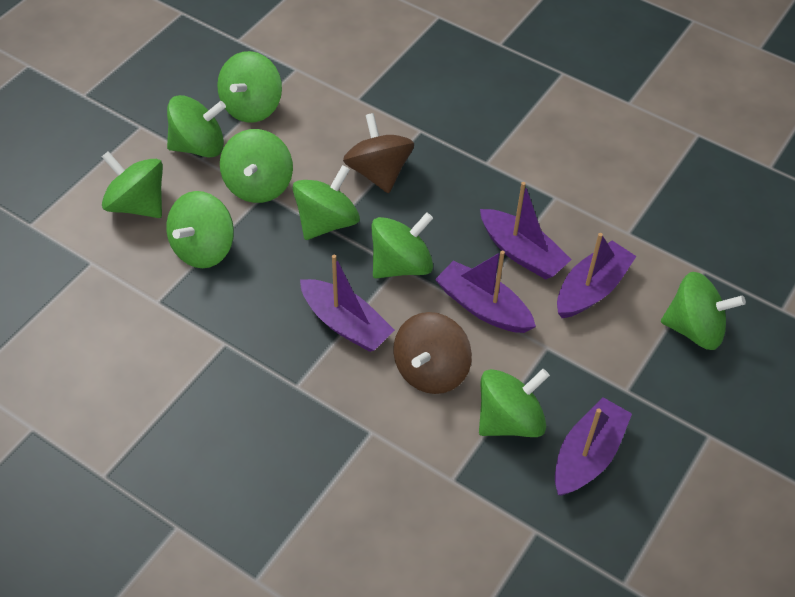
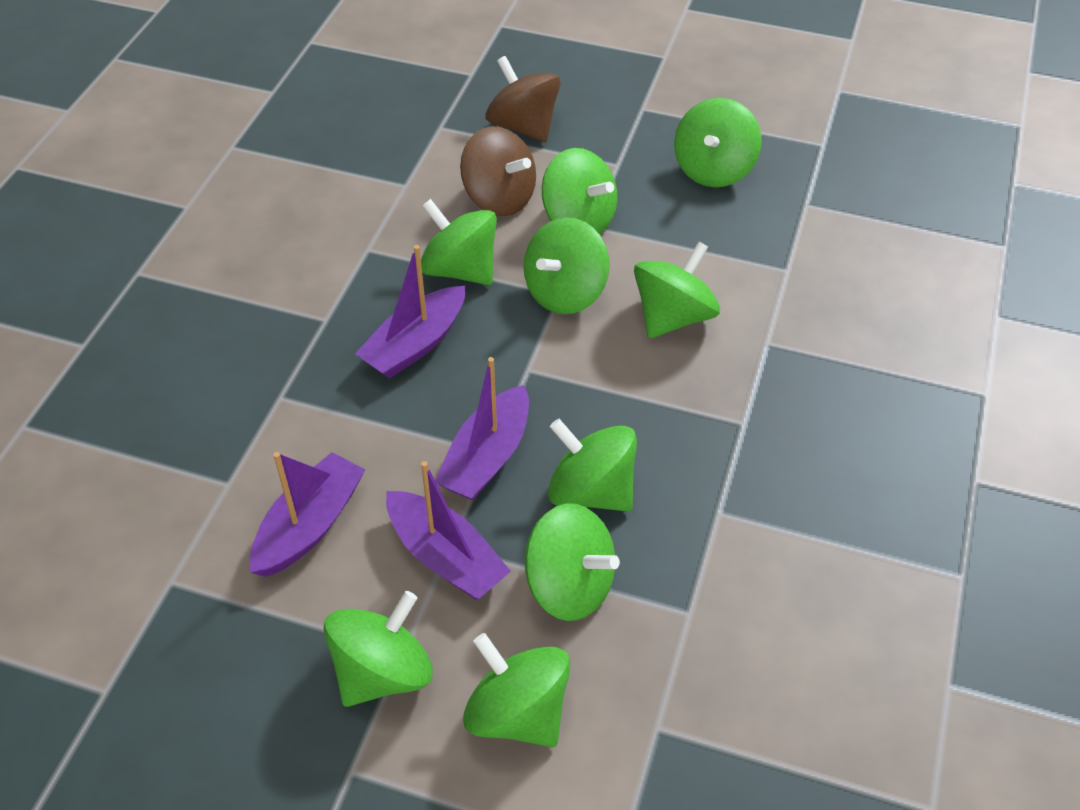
purple boat: [300,255,395,352] [435,251,536,333] [480,182,572,279] [555,397,632,496] [557,233,637,318] = 5 -> [250,452,365,577] [355,245,465,378] [386,461,511,599] [435,357,529,501] = 4

